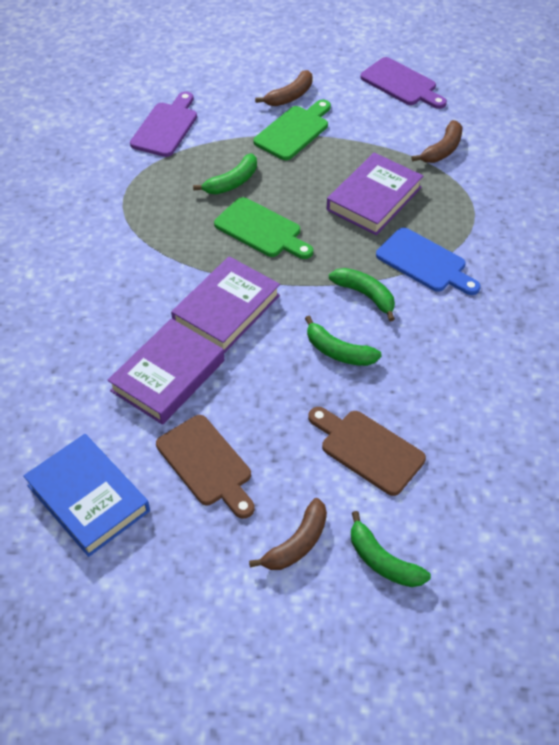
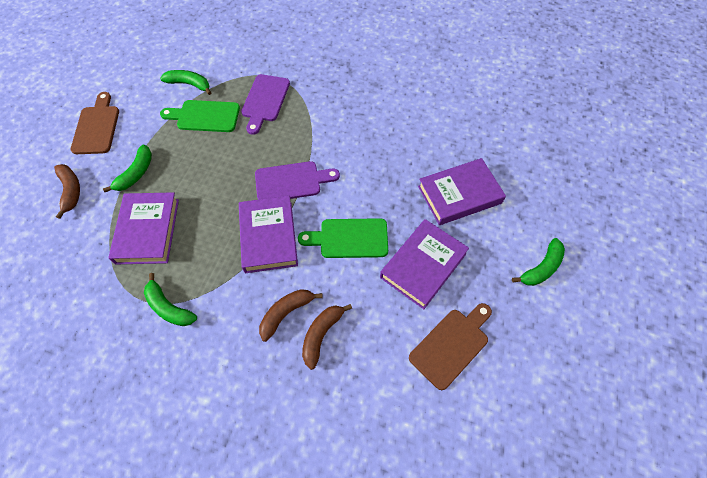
blue book: [23,434,150,557] = 1 -> none = 0
blue cutting board: [376,228,481,295] = 1 -> none = 0
purple book: [107,318,224,425] [171,256,280,353] [327,152,423,235] = 3 -> [108,192,179,265] [239,196,298,273] [380,219,469,309] [418,158,506,225] = 4

